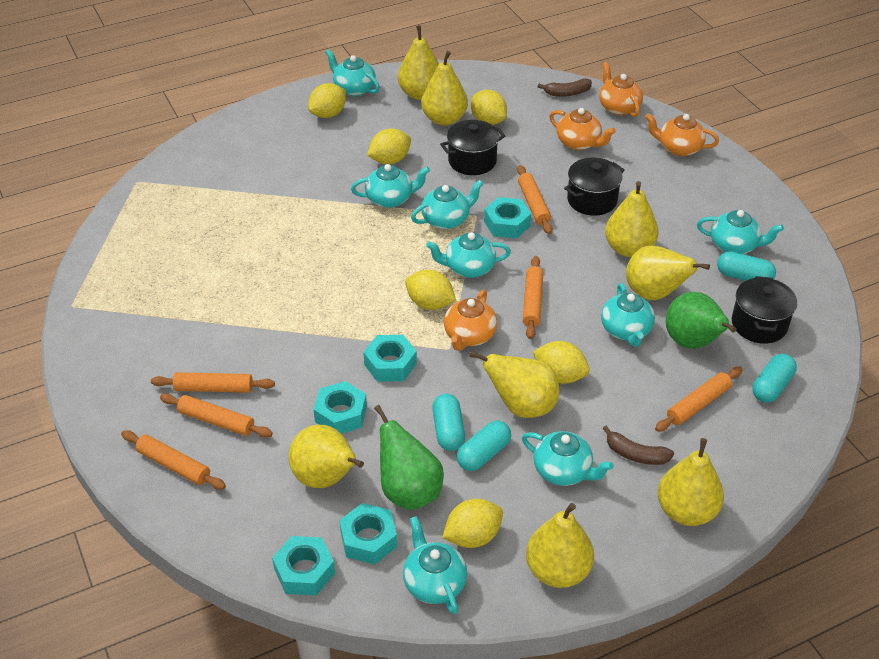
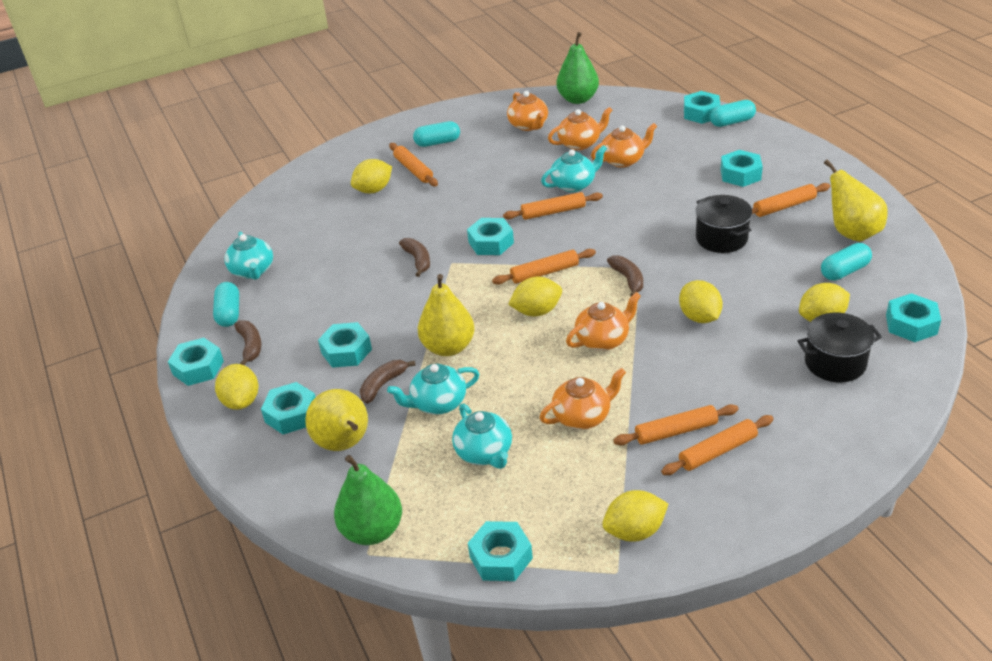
black pot: [440,120,505,175] [564,158,625,216] [732,276,797,344] = 3 -> [695,195,752,253] [798,313,882,382] = 2
brown banana: [537,78,592,97] [602,426,674,465] = 2 -> [234,320,261,365] [360,360,416,404] [399,238,430,277] [607,255,643,296] = 4
orange teapot: [444,290,497,351] [549,108,616,150] [599,62,643,117] [645,113,719,156] = 4 -> [507,91,548,131] [540,368,626,430] [548,107,612,150] [566,292,641,351] [591,123,657,168] = 5
turquoise nut: [272,536,335,596] [313,381,367,434] [340,503,397,564] [363,335,417,382] [484,197,531,239] = 5 -> [168,338,224,386] [261,382,315,434] [318,322,372,368] [467,218,514,255] [468,521,533,581] [684,91,720,124] [720,150,763,187] [886,293,941,342] = 8
turquoise teapot: [325,49,380,96] [351,164,430,208] [403,516,467,615] [411,180,484,229] [426,232,511,278] [522,431,614,486] [601,283,655,347] [697,210,784,254] = 8 -> [224,231,273,280] [387,364,480,415] [452,403,512,469] [541,145,607,192] = 4
yellow pear: [289,424,364,488] [398,25,439,100] [421,51,468,126] [470,351,560,418] [526,503,594,588] [605,181,658,257] [626,245,710,300] [657,438,724,526] = 8 -> [305,389,368,451] [418,274,475,356] [824,159,888,242] = 3

